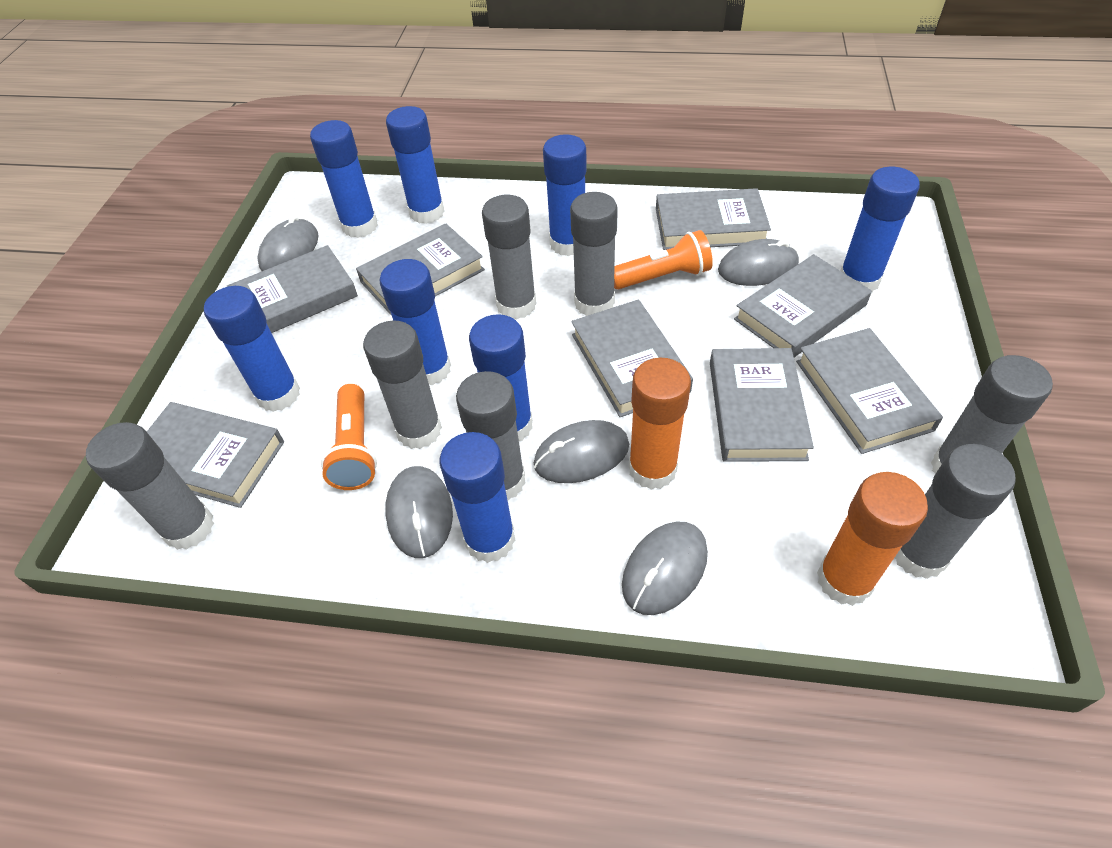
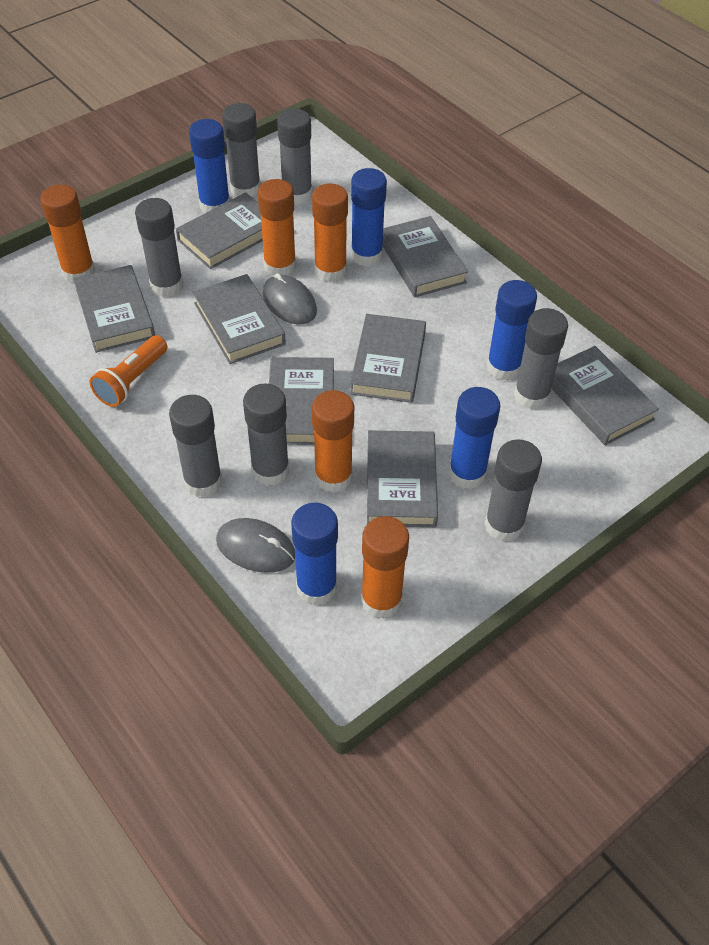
blue glue stick: [204,286,300,412] [310,120,378,238] [380,259,451,385] [386,106,445,224] [440,432,515,563] [469,314,533,441] [543,134,587,256] [840,167,920,293] = 8 -> [189,119,230,213] [291,503,338,606] [351,168,387,266] [449,387,500,489] [487,280,537,381] = 5
grey mouse: [257,215,319,271] [385,466,453,558] [534,420,629,483] [622,521,708,615] [718,239,799,286] = 5 -> [216,518,295,573] [263,273,317,325] = 2
orange flashlight: [321,384,377,490] [614,230,713,289] = 2 -> [90,335,167,407] = 1
orange glue stick: [629,358,691,490] [817,472,928,606] = 2 -> [40,185,95,284] [258,179,296,276] [312,183,348,282] [312,390,354,493] [361,516,409,619] = 5

